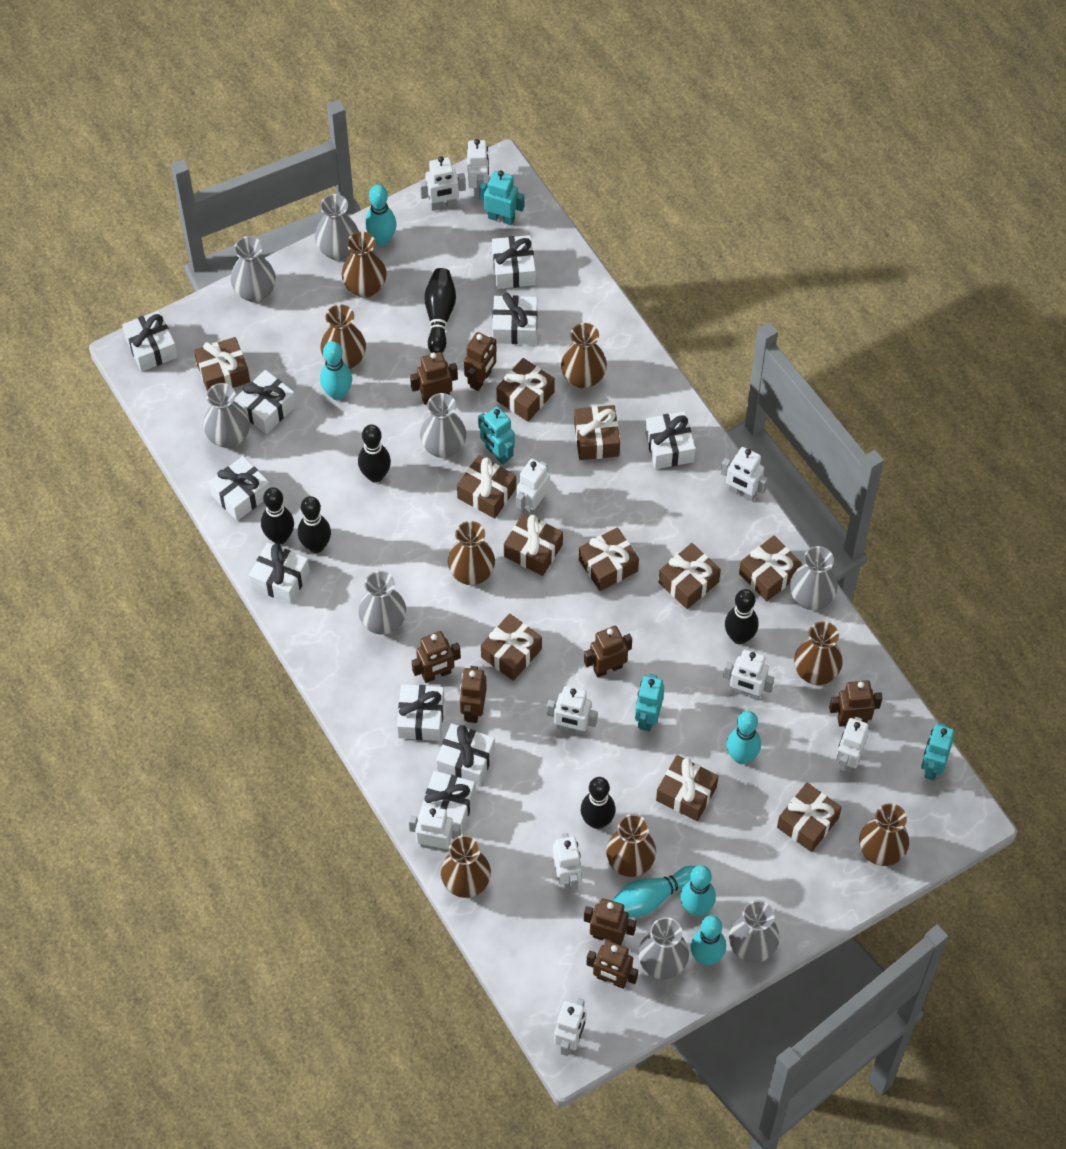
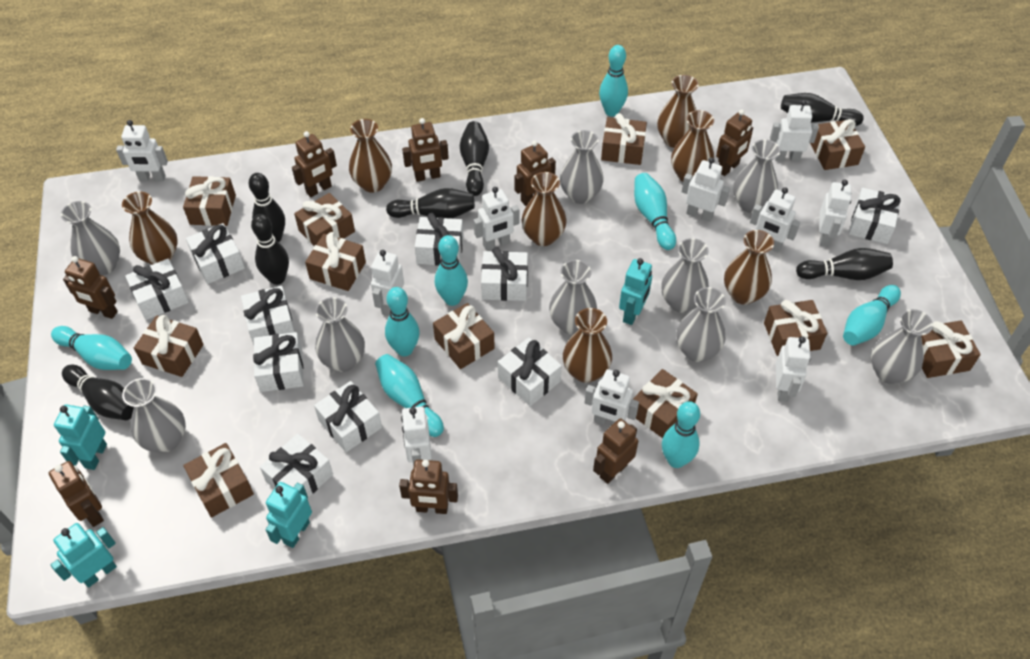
black bowling pin: [261,487,294,544] [298,496,331,553] [358,424,391,483] [425,268,456,353] [581,777,616,829] [725,589,759,644] = 6 -> [62,365,134,420] [249,173,285,242] [251,214,289,285] [386,188,475,219] [460,121,489,196] [781,93,864,126] [796,248,893,280] = 7
brown vase: [320,304,366,369] [342,231,387,298] [441,835,491,898] [448,521,495,585] [561,323,607,389] [606,814,656,877] [794,621,843,685] [859,803,909,866] = 8 -> [122,192,178,265] [349,119,392,193] [522,172,567,246] [563,308,612,383] [657,75,699,148] [671,110,714,182] [724,230,774,305] = 7
grey vase: [203,383,250,448] [231,236,276,303] [315,194,359,261] [358,571,406,635] [420,393,466,458] [638,917,689,980] [729,900,780,963] [790,546,838,610] = 8 -> [61,201,120,275] [122,378,186,452] [315,297,365,372] [549,260,597,334] [560,130,604,204] [661,238,709,313] [676,287,726,362] [733,139,780,213] [871,309,933,384] = 9
turquoise bowling pin: [320,341,352,400] [365,185,397,246] [611,866,696,917] [680,865,716,916] [690,915,726,965] [727,711,761,764] = 6 -> [51,326,132,370] [375,354,444,437] [385,287,420,356] [435,235,468,306] [599,45,628,116] [634,173,676,250] [662,401,700,468] [843,285,901,345] = 8

